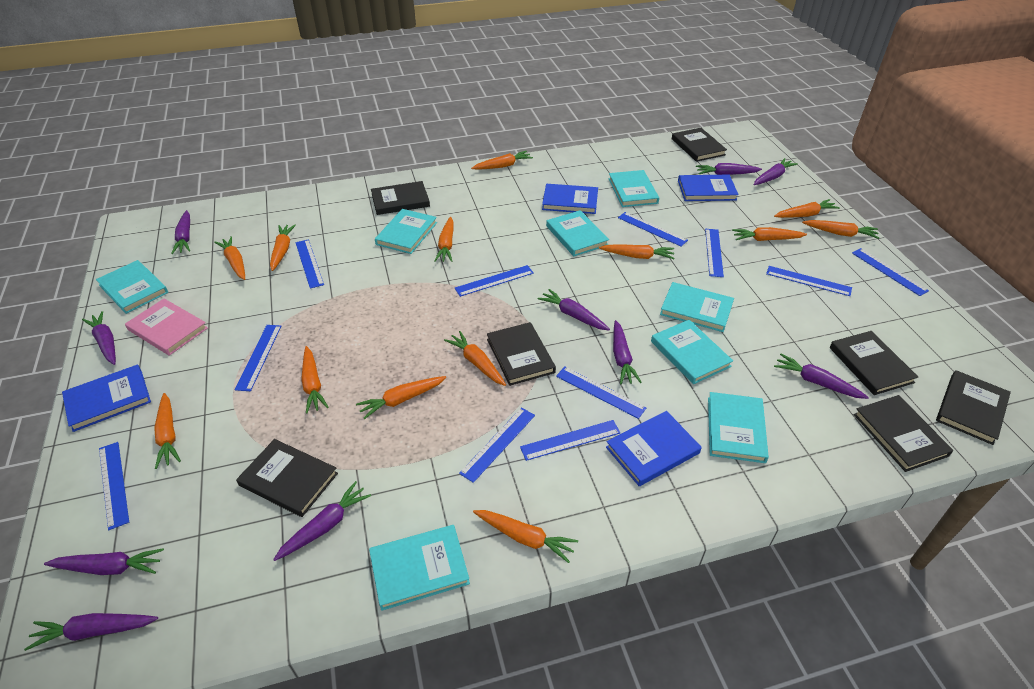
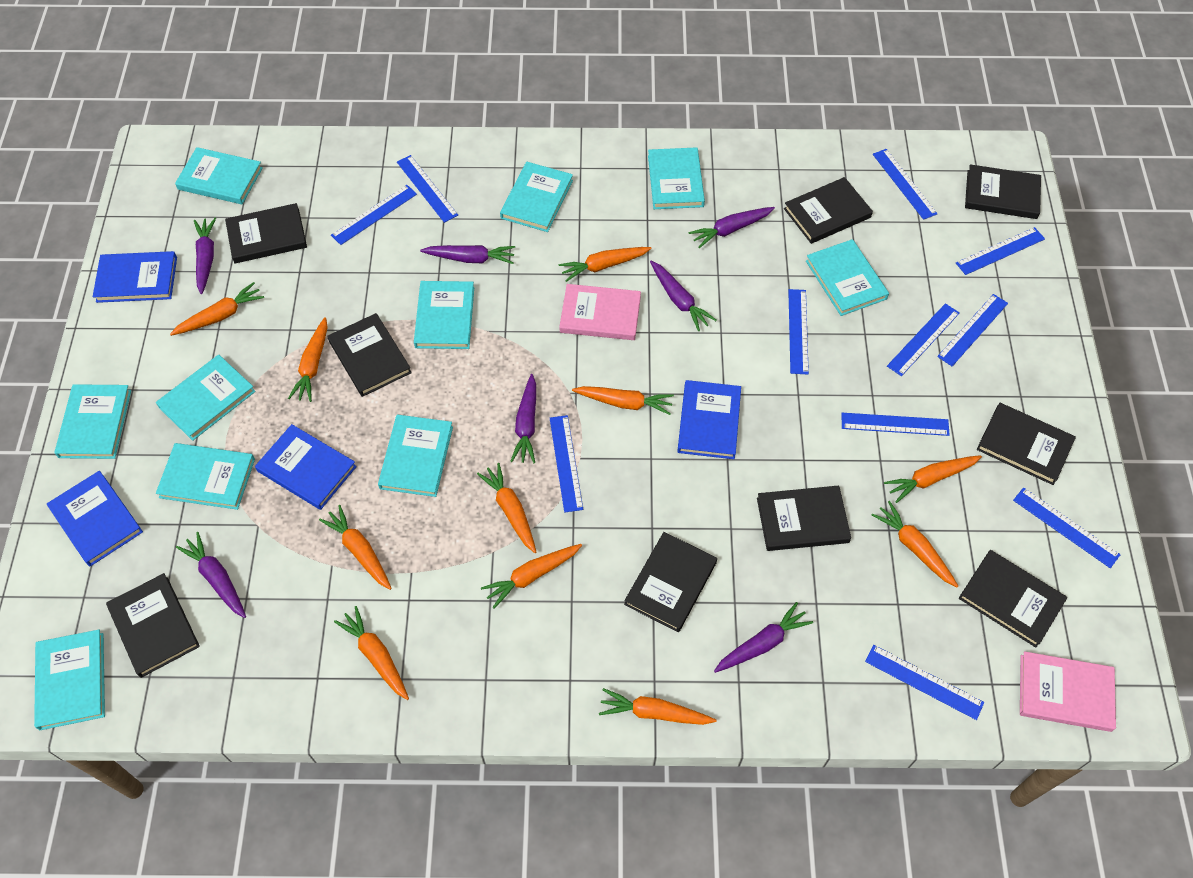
black book: [236,439,338,517] [371,181,430,215] [487,322,556,386] [672,128,727,162] [830,331,918,395] [853,395,953,472] [936,370,1011,445] = 7 -> [106,573,200,678] [225,203,307,263] [328,313,412,397] [624,532,717,632] [757,485,851,551] [784,177,873,244] [959,550,1067,648] [965,164,1041,219] [977,403,1076,485] = 9
orange carrot: [154,393,181,469] [214,236,245,280] [270,225,296,271] [301,346,329,414] [356,376,446,420] [434,217,454,262] [444,331,506,386] [471,151,533,170] [473,510,578,563] [599,244,675,259] [732,227,807,241] [774,199,840,218] [802,220,879,239] = 13 -> [170,282,264,336] [288,317,328,402] [319,505,392,590] [334,606,409,700] [477,463,536,553] [481,544,582,608] [559,247,652,282] [572,386,674,415] [599,688,716,725] [872,501,958,587] [884,455,982,503] = 11
pink book: [125,299,208,356] = 1 -> [559,284,641,340] [1020,651,1116,732] = 2
purple carrot: [24,613,158,651] [44,548,164,575] [82,311,116,365] [171,210,190,254] [273,481,371,561] [538,289,610,330] [613,320,642,384] [696,163,762,175] [753,158,798,185] [774,354,869,399] = 10 -> [176,532,246,618] [194,218,216,294] [420,245,515,264] [510,374,536,463] [650,261,717,331] [689,207,775,248] [714,602,813,673] = 7
turquoise book: [96,260,168,314] [369,525,470,611] [375,209,437,254] [546,210,609,256] [609,170,659,207] [651,320,733,384] [660,282,734,332] [708,392,769,463] = 8 -> [34,630,105,730] [54,384,131,459] [156,355,256,441] [156,443,255,510] [175,147,263,204] [378,415,453,497] [414,281,474,349] [500,162,573,232] [648,147,705,209] [806,239,889,316] = 10

